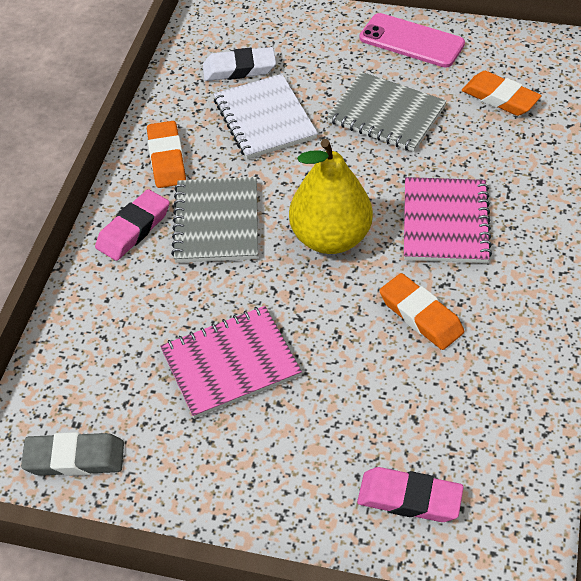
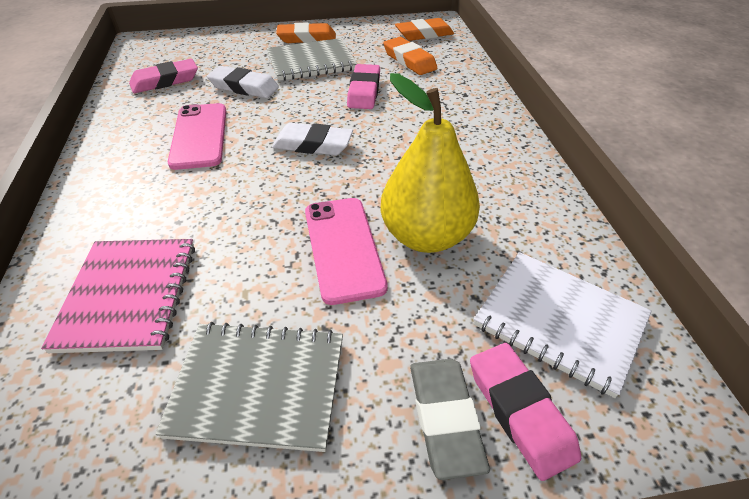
pink eraser: [95,189,170,261] [357,467,464,522] = 2 -> [129,59,198,93] [347,64,380,109] [470,343,581,481] = 3
pink notebook: [160,306,302,419] [404,177,492,263] = 2 -> [41,239,195,353] = 1
pink phone: [360,13,465,68] = 1 -> [168,103,226,170] [305,198,388,305] = 2
white eraser: [203,47,276,81] = 1 -> [207,66,279,98] [272,123,353,155] = 2

